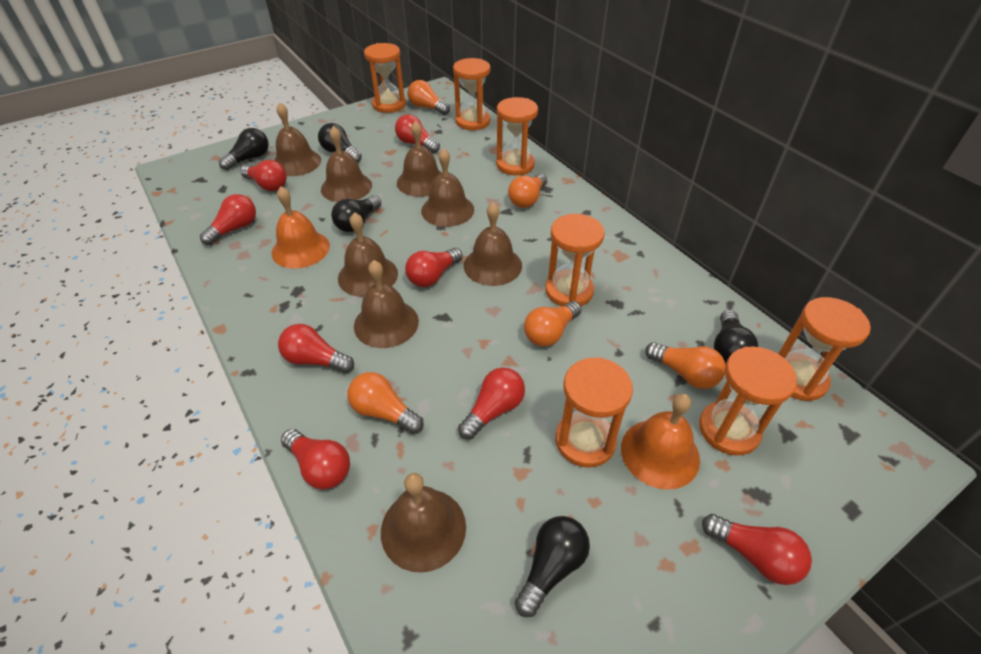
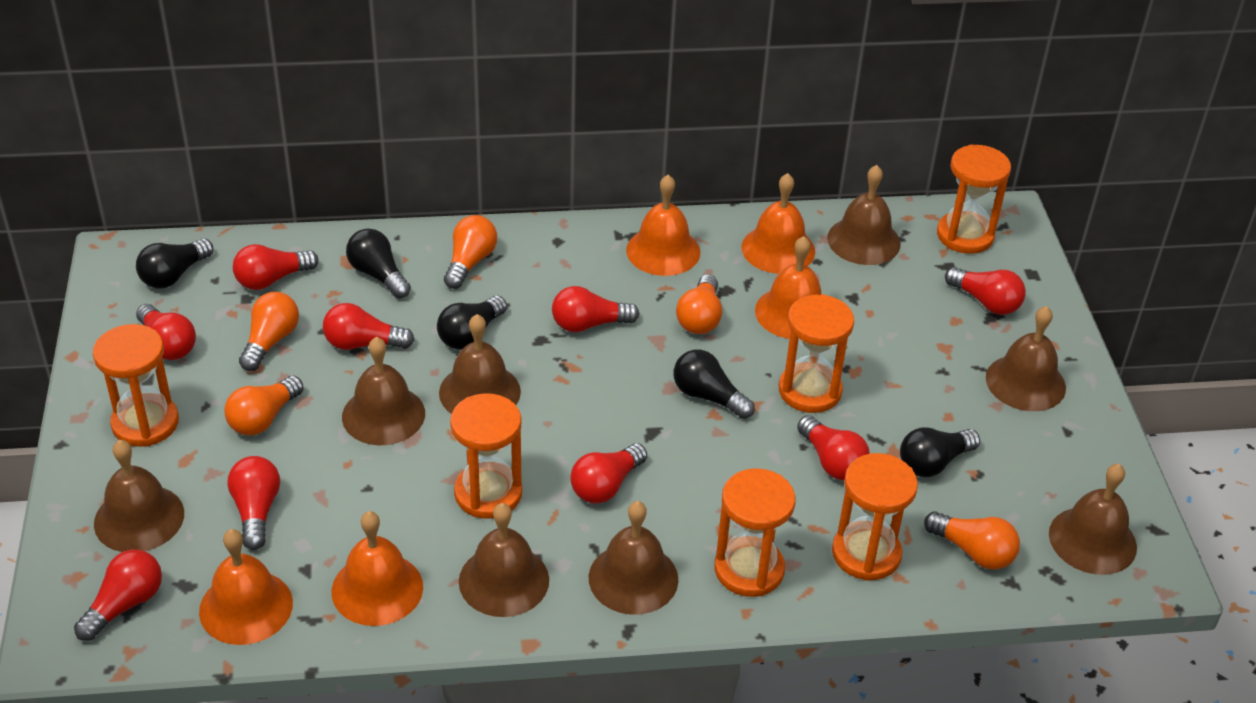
orange bell: [272,186,330,269] [621,393,700,490] = 2 -> [199,529,293,645] [331,511,423,626] [626,175,700,276] [741,173,815,274] [755,236,821,339] = 5
orange hourglass: [364,43,406,113] [453,58,490,130] [496,97,538,175] [545,214,604,306] [555,357,633,468] [699,347,797,456] [778,297,871,401] = 7 -> [93,324,179,447] [450,393,522,519] [714,468,795,597] [779,294,854,413] [832,453,918,581] [937,144,1011,254] = 6
red light bulb: [200,194,256,245] [240,160,287,191] [278,324,354,373] [281,429,350,490] [395,114,440,153] [405,248,463,287] [458,367,525,439] [702,514,812,585] = 8 -> [74,550,162,641] [136,304,196,360] [227,456,280,550] [233,244,318,290] [323,303,414,350] [552,286,639,332] [570,443,647,504] [797,415,870,481] [945,267,1026,315] = 9

